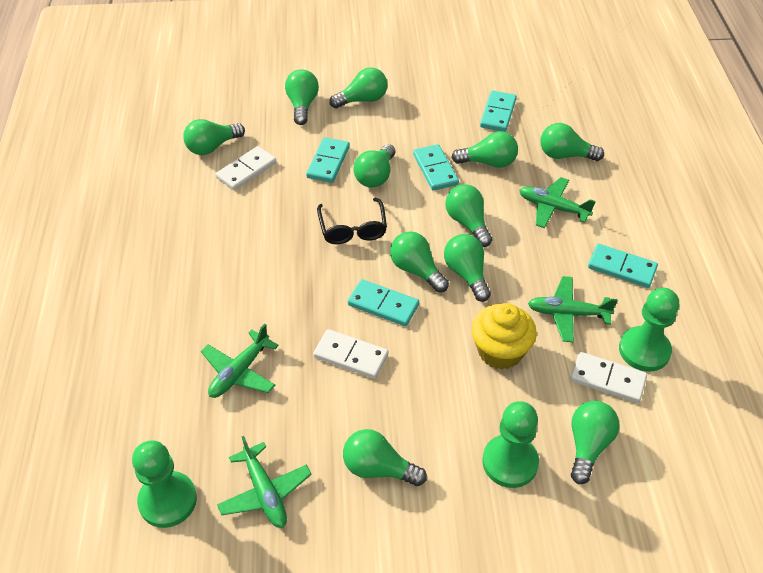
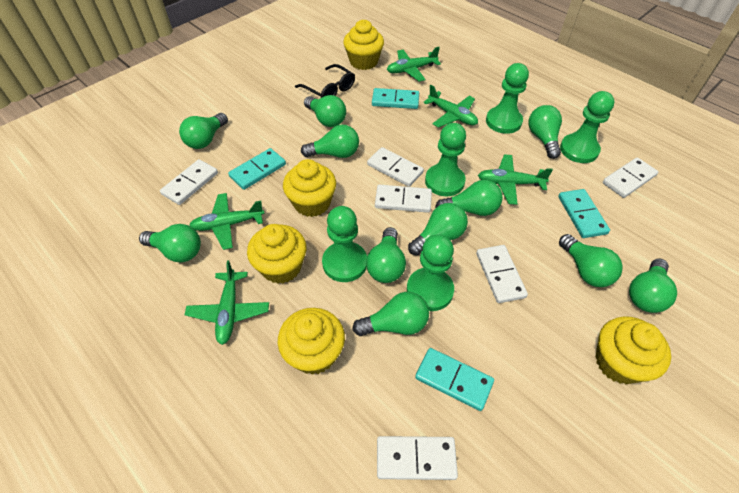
green pawn: [132,440,197,528] [482,401,539,488] [619,288,679,372] = 3 -> [322,206,367,282] [407,234,454,311] [425,123,466,196] [486,63,529,134] [560,91,614,163] = 5
green plane: [201,324,279,398] [217,436,312,528] [519,177,596,228] [528,276,618,342] = 4 -> [185,260,269,345] [189,193,265,250] [387,47,441,82] [423,85,478,128] [478,154,553,205] = 5
turquoise domino: [306,137,350,183] [348,279,419,326] [413,144,459,191] [480,91,517,132] [588,244,658,288] = 5 -> [228,148,286,190] [372,88,419,109] [415,348,494,411] [558,189,610,238] = 4
white domino: [216,146,276,191] [313,329,388,379] [570,352,647,403] = 3 -> [160,159,218,205] [367,147,424,187] [375,185,432,213] [377,436,458,480] [476,245,528,303] [603,157,658,198] = 6
yellow cupcake: [472,303,537,369] = 1 -> [247,224,307,284] [278,308,345,375] [283,159,336,217] [343,20,384,70] [595,317,671,384] = 5

